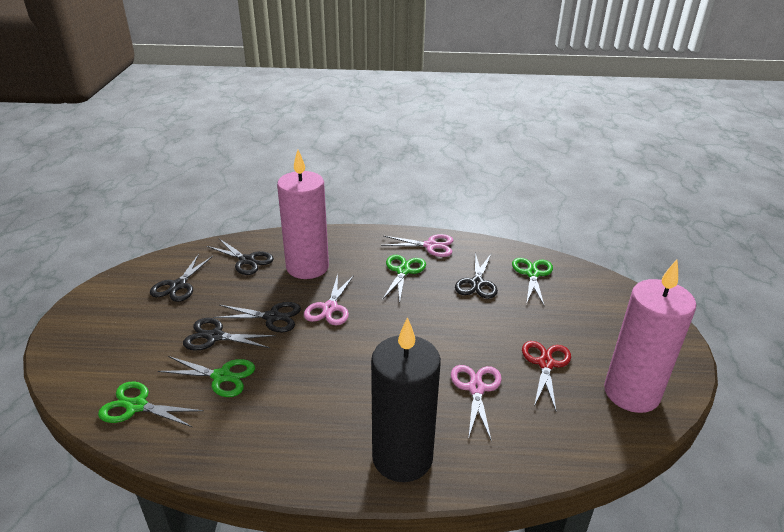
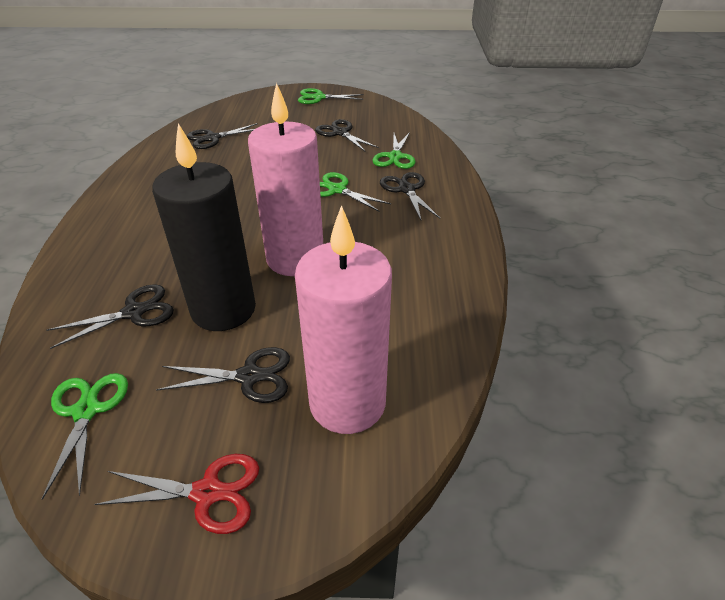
pink scissors: [304,274,354,326] [381,234,453,257] [451,365,502,440] = 3 -> none = 0

